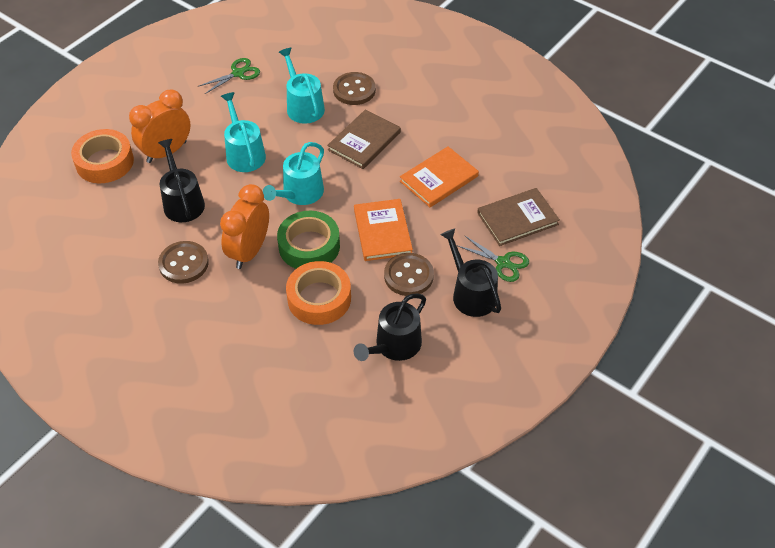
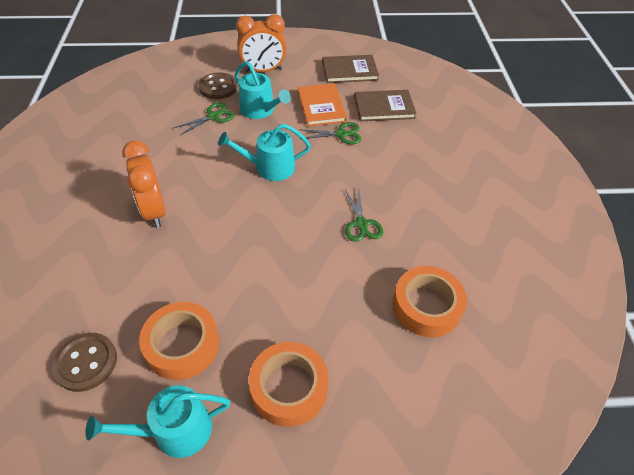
black watering can: [158,139,205,222] [354,293,426,361] [440,228,501,317] = 3 -> none = 0
brown button: [158,241,209,284] [333,72,376,105] [384,253,434,296] = 3 -> [52,333,117,392] [199,73,238,99] = 2
green scissors: [198,58,260,94] [458,235,529,282] = 2 -> [174,102,235,135] [299,122,361,144] [345,188,383,242] = 3
green tape: [277,211,340,269] = 1 -> none = 0
orange book: [354,199,413,261] [400,146,479,207] = 2 -> [298,83,347,126] = 1
orange tape: [71,129,134,183] [286,261,351,325] = 2 -> [139,302,219,380] [249,342,328,427] [393,266,467,337] = 3

